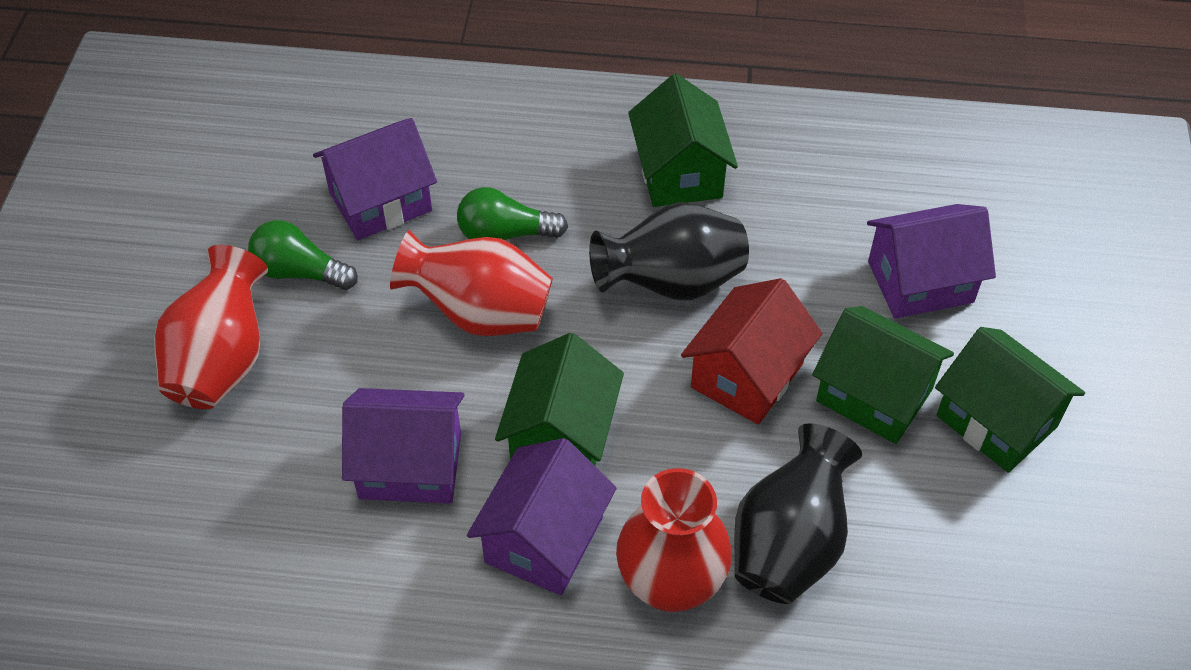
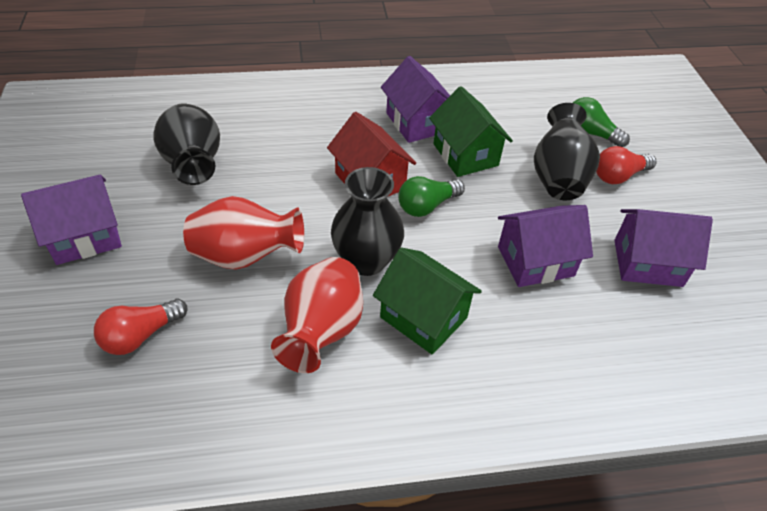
black vase: [589,202,749,300] [734,423,862,604] = 2 -> [153,103,220,185] [331,167,404,276] [534,103,600,200] = 3
green house: [495,333,624,466] [628,74,738,207] [812,306,954,444] [935,327,1085,473] = 4 -> [373,247,482,355] [429,86,513,177] = 2
red light bulb: none = 0 -> [94,299,188,355] [596,146,657,184] = 2
red vase: [154,245,268,409] [390,230,553,336] [616,468,732,612] = 3 -> [183,196,304,269] [271,257,363,373] = 2

